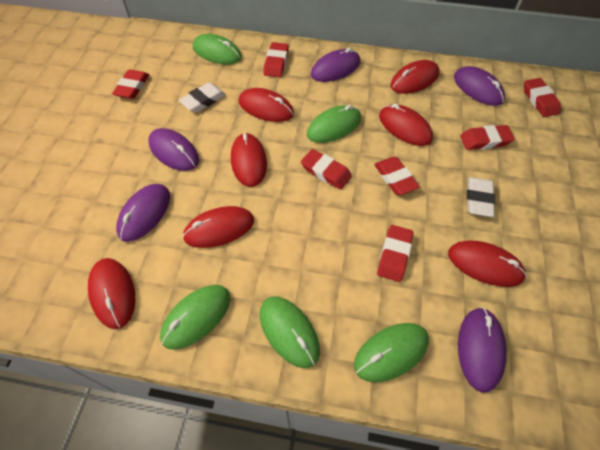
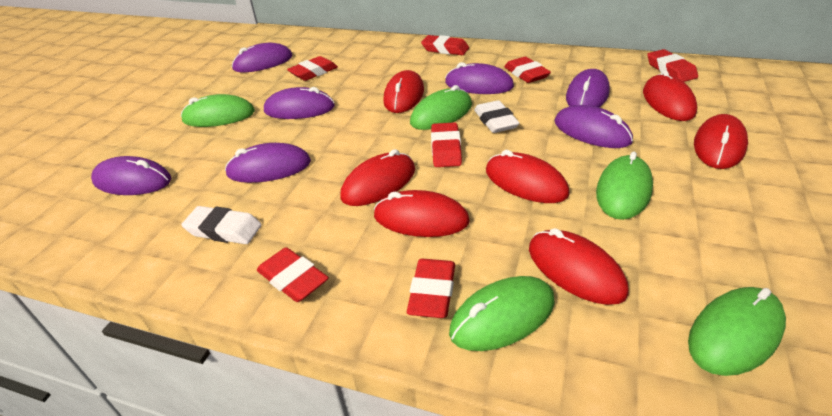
purple mouse: [116,184,170,242] [148,128,199,171] [311,48,360,82] [454,66,505,106] [458,308,507,393] = 5 -> [91,156,171,195] [225,143,311,183] [232,43,293,72] [264,87,335,119] [445,62,514,94] [555,105,633,148] [566,69,610,107] = 7

